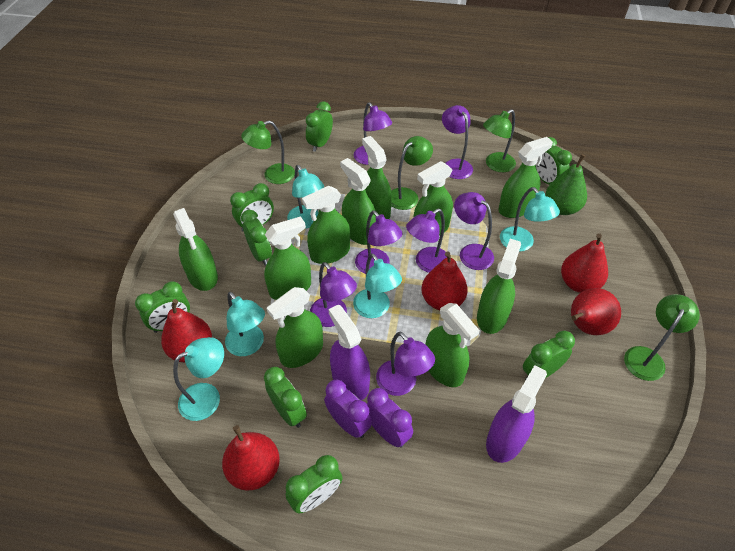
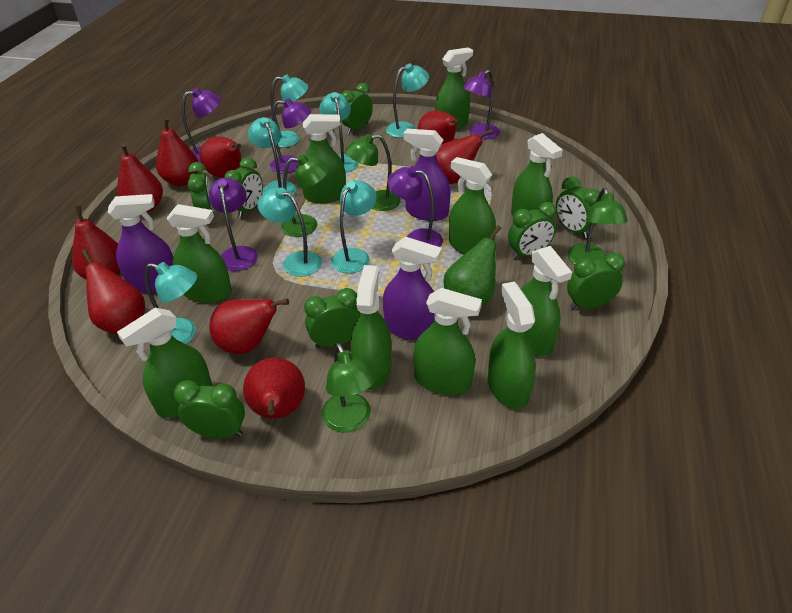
purple clock: [324,379,372,438] [367,388,413,448] = 2 -> none = 0
purple lamp: [310,262,357,327] [354,102,392,165] [355,211,403,274] [376,332,435,396] [406,209,447,273] [442,105,473,179] [454,192,494,270] = 7 -> [182,88,221,163] [208,178,258,271] [270,98,311,174] [388,166,443,247] [463,70,500,139] = 5
purple spray bottle: [328,305,370,400] [486,365,547,463] = 2 -> [108,194,173,293] [383,237,442,341] [403,129,451,221] = 3
red pear: [161,299,212,362] [222,425,280,490] [421,252,468,310] [561,233,608,293] [571,288,621,335] = 5 -> [72,205,120,279] [81,250,145,334] [117,143,163,212] [156,117,198,186] [200,136,241,177] [209,299,289,354] [243,357,305,419] [418,110,460,144] [436,129,493,184] = 9
turquoise lamp: [173,337,224,421] [225,292,265,356] [287,165,324,229] [353,254,402,318] [500,187,560,252] = 5 -> [145,262,197,344] [248,117,296,196] [257,187,322,277] [271,75,308,147] [319,92,359,173] [331,180,376,273] [386,63,429,138] = 7

